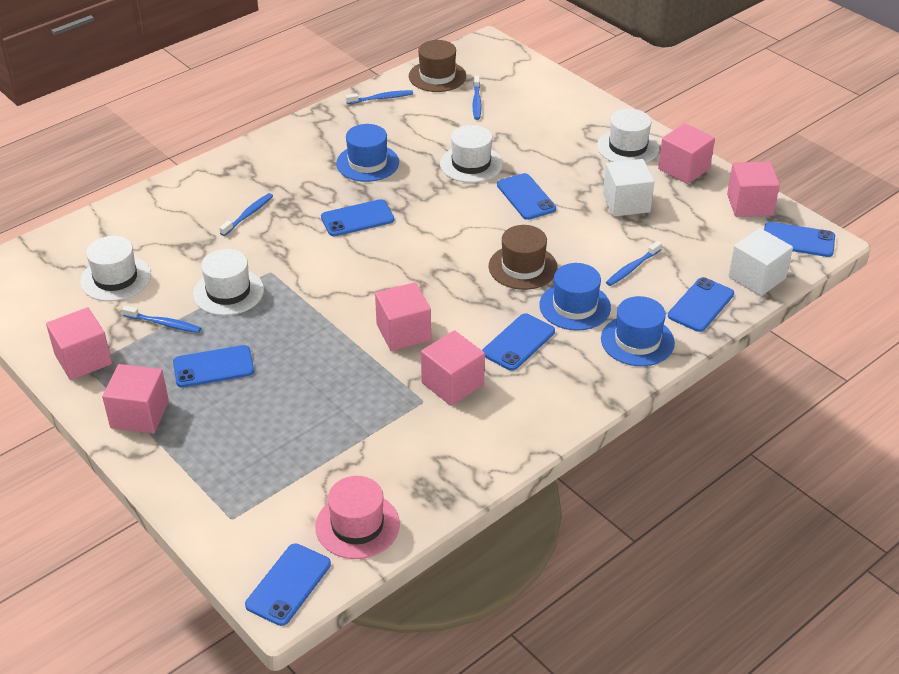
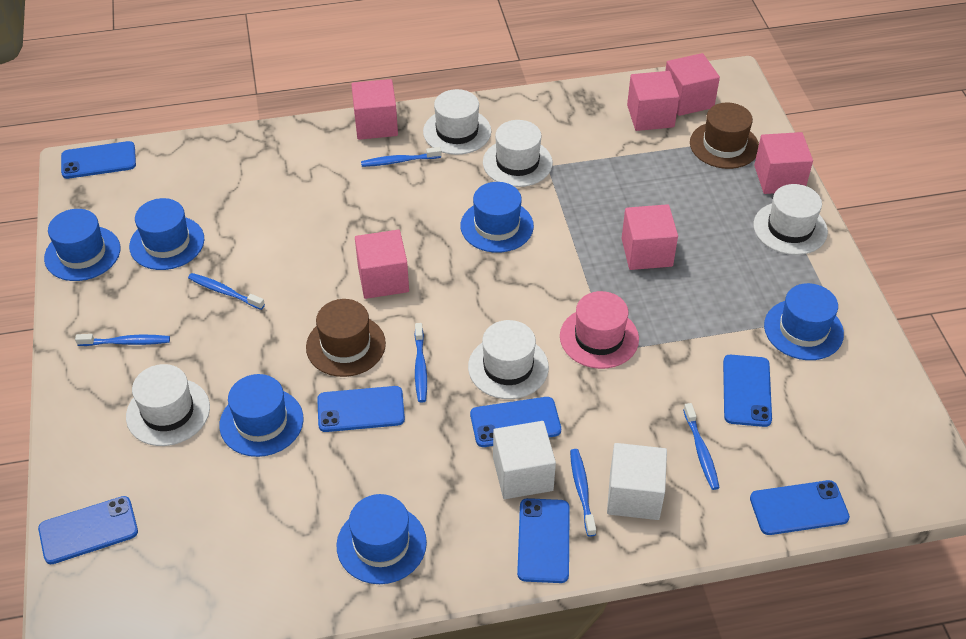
blue hat: [336,124,399,182] [539,263,611,331] [601,296,675,366] = 3 -> [44,209,120,281] [129,198,204,270] [219,374,304,457] [336,494,427,584] [461,182,534,253] [764,283,844,360] = 6
blue toothbrush: [122,306,201,333] [219,193,273,236] [345,90,413,104] [472,76,482,120] [606,241,662,286] = 5 -> [75,334,170,346] [188,273,265,310] [361,147,442,167] [414,323,427,403] [570,449,596,537] [683,403,720,490] = 6
white hat: [80,236,151,302] [193,249,264,316] [440,125,503,183] [597,109,659,163] = 4 -> [126,364,210,446] [423,89,491,155] [468,320,549,399] [483,120,553,187] [753,184,828,255] = 5

